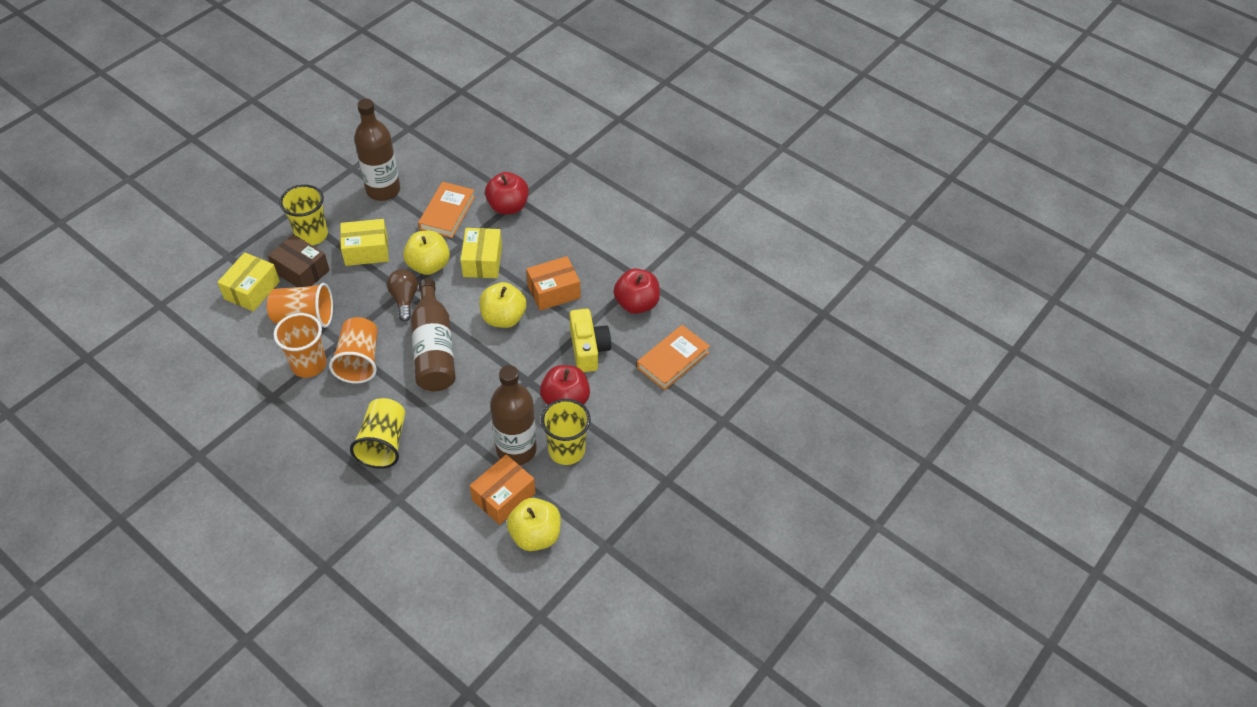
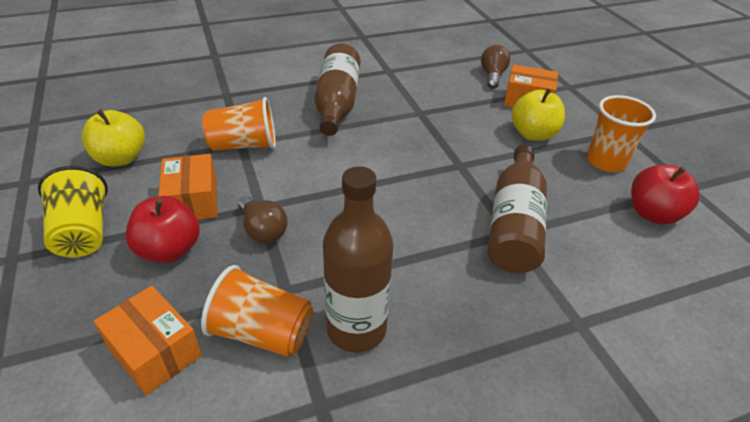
brown box: [268,234,329,287] = 1 -> none = 0
brown light bulb: [387,269,418,321] = 1 -> [238,196,288,244] [481,45,510,89] = 2
orange book: [418,182,475,238] [637,325,710,390] = 2 -> none = 0
orange box: [470,454,535,525] [526,256,580,311] = 2 -> [94,286,202,395] [158,154,217,220] [504,65,558,108] = 3
red apple: [485,172,529,215] [540,365,590,405] [613,268,660,314] = 3 -> [125,196,200,263] [631,165,700,225] = 2
yellow apple: [403,231,450,275] [479,282,527,328] [507,498,561,551] = 3 -> [82,109,145,167] [511,88,565,141] = 2
yellow box: [217,252,280,312] [340,219,389,266] [461,228,502,278] = 3 -> none = 0
yellow camera: [570,309,611,372] = 1 -> none = 0
yellow cup: [279,184,328,245] [350,398,405,469] [541,399,591,465] = 3 -> [38,166,108,258] = 1

